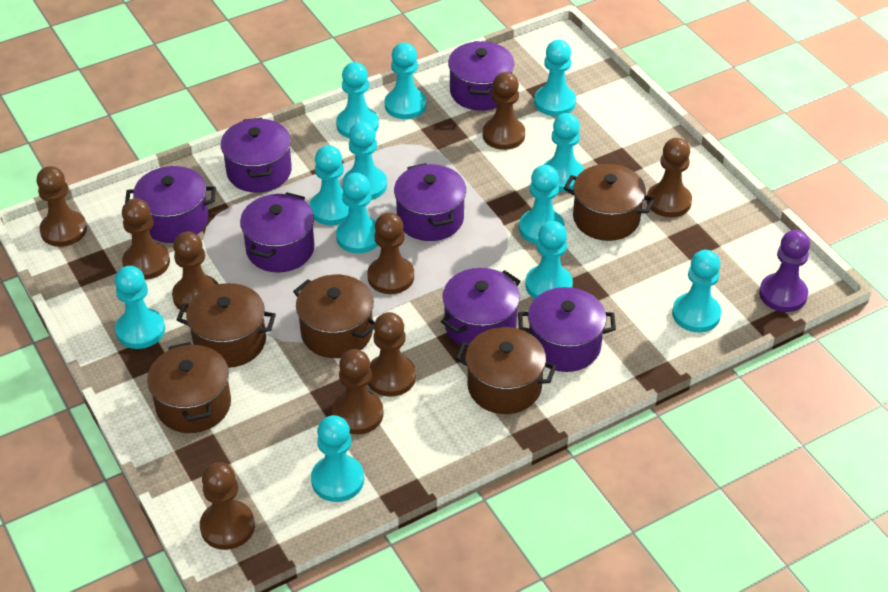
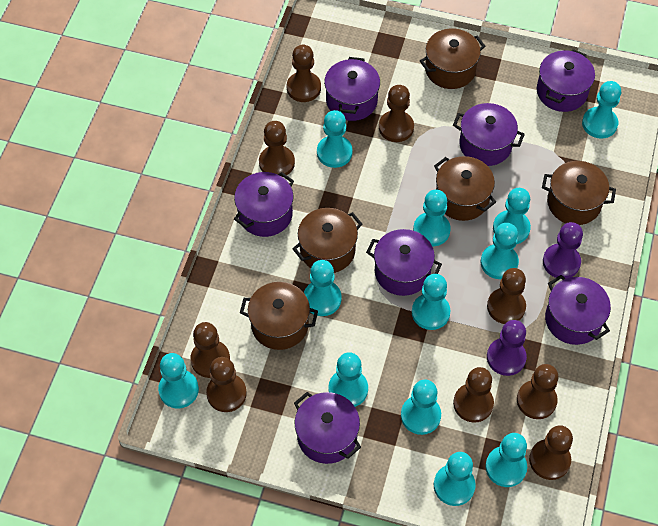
purple pawn: [759,230,810,312] = 1 -> [487,320,527,376] [543,222,583,278] = 2

